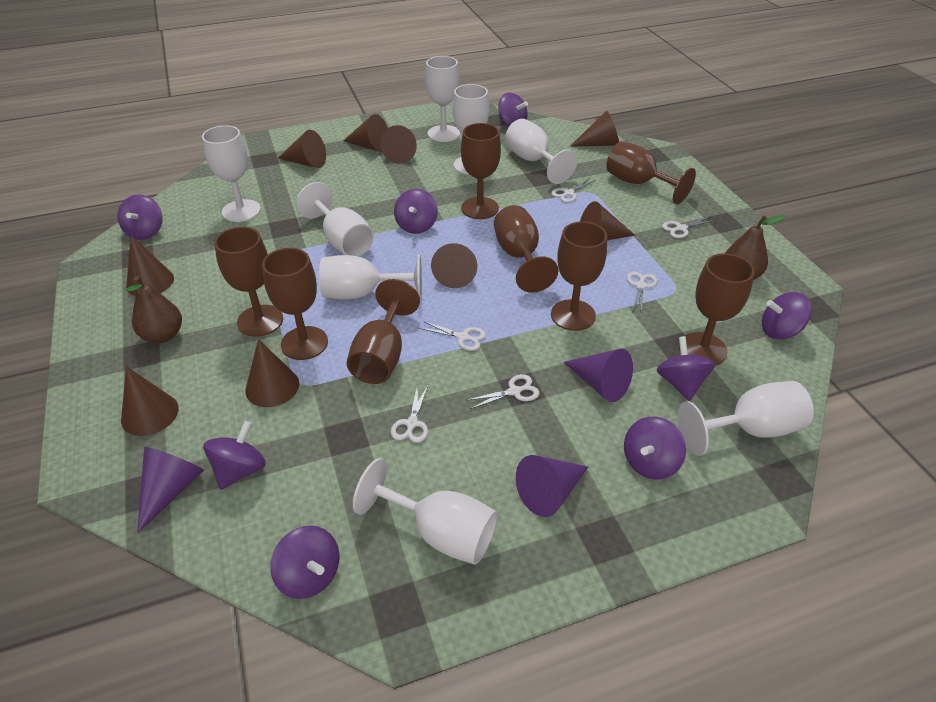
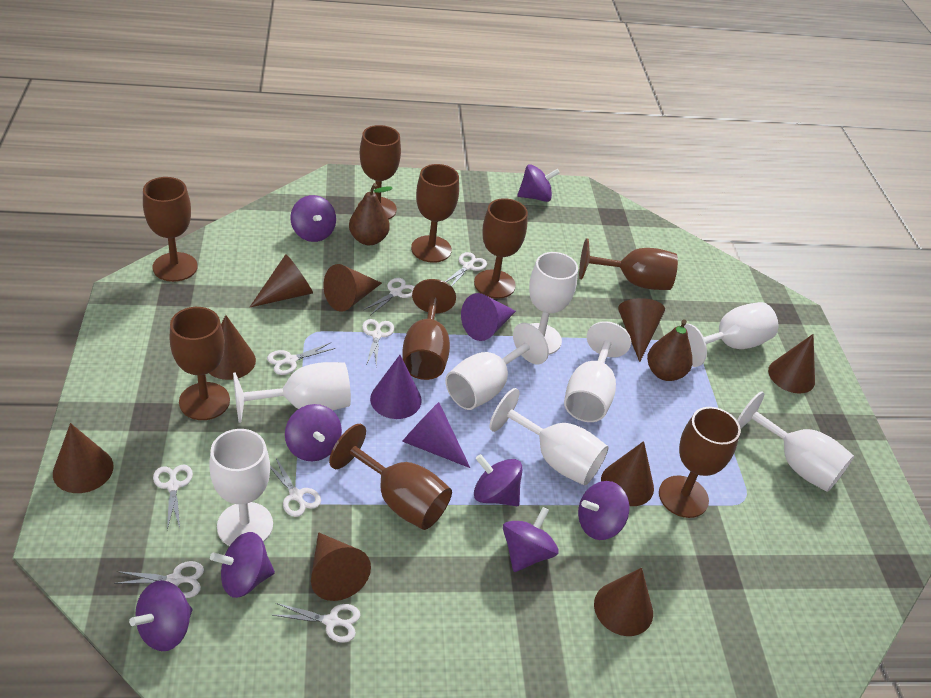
brown goblet: [214,227,283,336] [262,248,328,360] [346,279,420,384] [461,123,501,219] [494,205,558,293] [551,222,607,331] [606,141,696,204] [679,253,755,366] = 8 -> [143,177,198,282] [170,307,230,420] [329,424,452,530] [358,125,401,220] [402,279,456,380] [411,164,459,263] [474,198,528,299] [579,238,678,290] [659,407,741,518] = 9
white scissors: [391,384,428,443] [419,321,486,351] [468,374,540,409] [551,178,596,203] [627,271,657,313] [662,216,715,238] = 6 -> [114,561,204,598] [153,464,193,530] [267,343,336,375] [270,456,321,517] [273,603,360,643] [362,319,394,367] [363,278,415,315] [445,252,487,286] = 8

